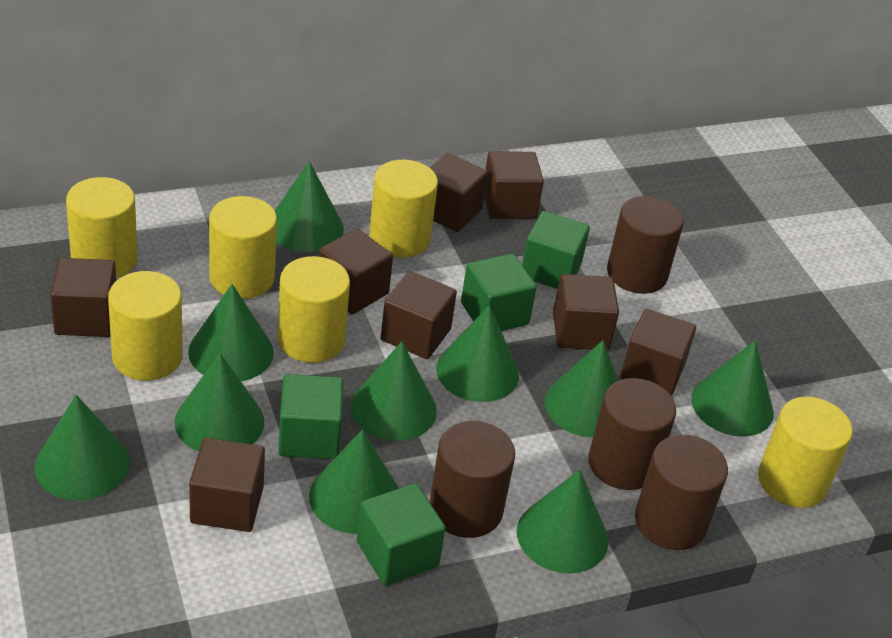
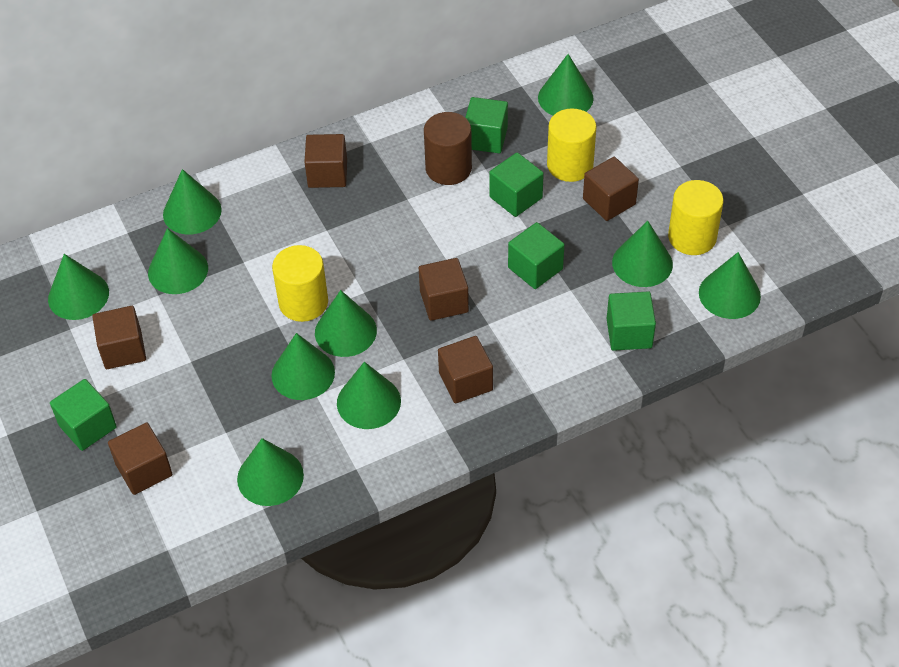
brown cube: [50,258,116,337] [189,437,265,532] [319,229,393,315] [381,271,457,359] [430,153,488,232] [484,151,544,219] [553,274,619,350] [620,308,696,396] = 8 -> [92,306,146,369] [108,422,172,495] [304,134,347,188] [419,258,469,321] [438,336,493,403] [583,157,639,221] = 6
brown cylinder: [430,421,515,538] [588,378,676,490] [607,196,684,294] [635,435,728,550] = 4 -> [424,112,472,185] = 1
green cube: [278,374,343,459] [357,483,446,586] [461,254,537,331] [522,211,590,289] = 4 -> [50,379,117,451] [465,97,508,153] [489,153,544,217] [508,222,565,289] [607,291,656,351] = 5
yellow cylinder: [66,177,138,278] [108,271,183,381] [209,196,277,299] [277,256,350,363] [369,160,438,257] [758,397,852,508] = 6 -> [272,245,328,322] [547,109,597,182] [668,180,724,255] = 3

